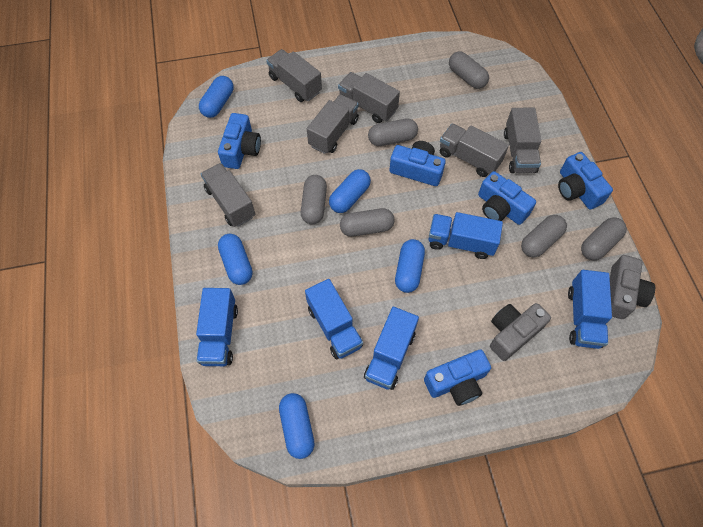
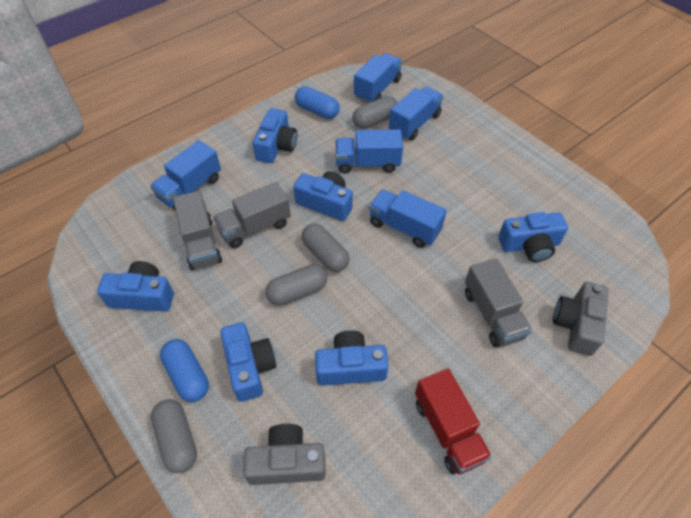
blue camera: [218,113,261,169] [389,141,446,186] [424,350,491,406] [478,171,536,225] [558,152,613,210] = 5 -> [97,261,174,312] [220,322,276,402] [253,108,297,163] [293,171,353,221] [315,330,389,386] [498,212,568,262] = 6
blue capsule: [199,76,234,118] [218,234,253,285] [279,393,314,459] [329,169,371,213] [395,239,425,293] = 5 -> [160,339,209,402] [295,86,340,119] = 2
grey capsule: [301,175,327,224] [340,208,395,237] [368,118,418,146] [449,51,489,89] [521,215,567,258] [581,217,627,260] = 6 -> [151,399,197,473] [265,265,327,306] [302,223,350,272] [352,96,397,129] = 4
grey truck: [201,163,255,227] [266,49,322,102] [307,94,359,154] [338,72,400,123] [440,124,509,177] [504,108,541,173] = 6 -> [173,191,222,270] [213,182,291,248] [465,258,532,347] = 3
red truck: none = 0 -> [415,368,492,474] = 1

